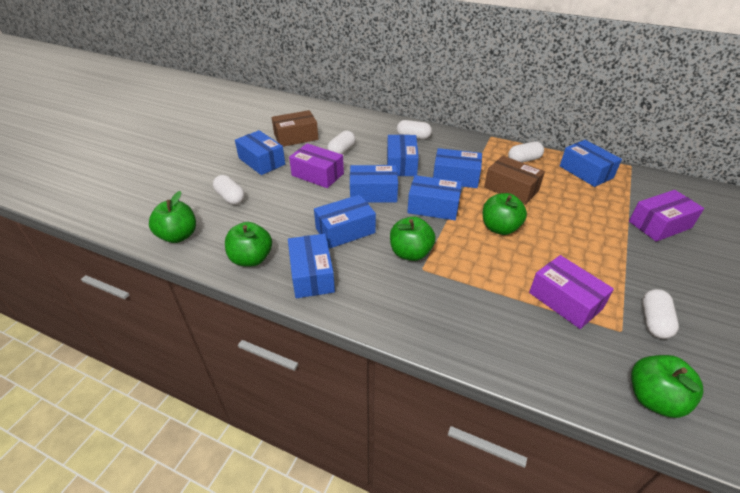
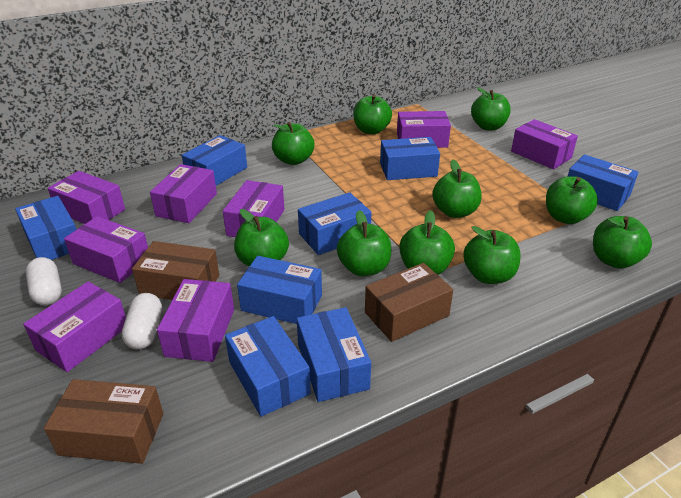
brown box: [272,110,319,147] [484,156,545,205] = 2 -> [44,379,163,464] [132,241,219,300] [365,263,453,342] = 3
green apple: [149,191,196,243] [225,222,272,267] [390,216,436,261] [483,193,527,235] [631,355,703,418] = 5 -> [234,209,289,267] [272,122,314,165] [337,210,391,277] [353,95,392,134] [399,210,455,275] [432,159,482,218] [463,226,521,284] [471,87,511,130] [546,176,598,224] [593,216,652,269] = 10
purple box: [289,143,344,188] [529,255,614,329] [629,190,704,242] = 3 -> [23,282,126,372] [48,171,125,224] [64,216,148,283] [150,164,217,223] [157,279,234,362] [223,180,284,237] [397,111,451,148] [511,119,578,169] = 8
white capsule: [213,175,245,205] [327,130,356,154] [397,120,432,139] [508,142,544,163] [642,289,679,339] = 5 -> [26,257,62,305] [122,293,162,349] = 2

